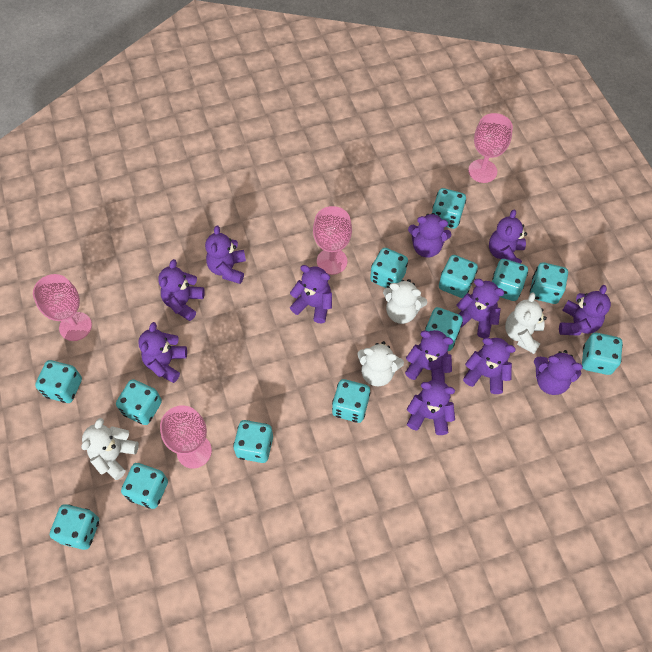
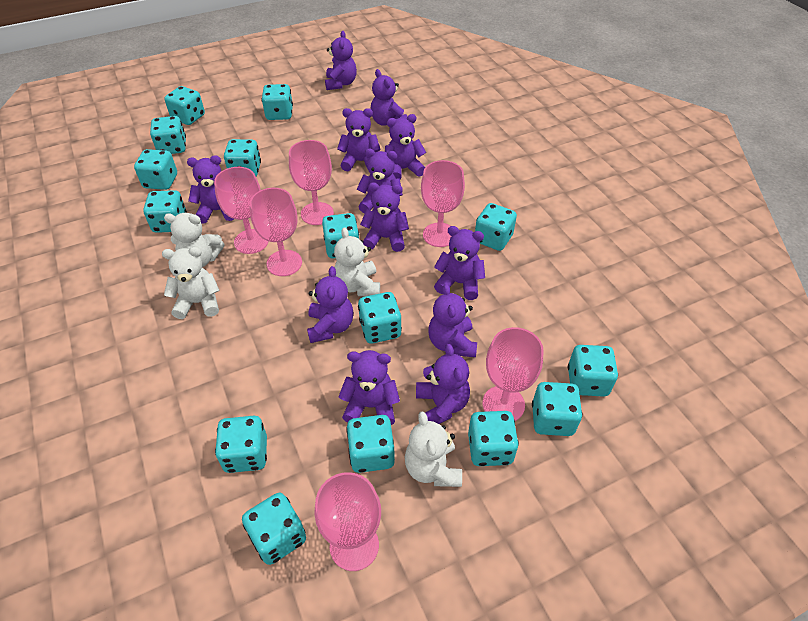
pink goblet: [33,274,92,341] [160,405,212,469] [313,206,352,275] [468,113,513,183] = 4 -> [214,167,269,254] [250,188,302,276] [289,140,334,225] [314,472,381,571] [421,160,465,247] [482,327,544,421] = 6
turquoise dice: [35,360,82,403] [50,504,99,550] [116,379,162,425] [121,463,168,509] [233,420,273,463] [332,379,371,423] [370,248,408,288] [425,307,463,351] [432,188,466,229] [439,255,478,298] [492,259,528,301] [530,262,568,304] [582,333,623,375] = 13 -> [134,149,177,190] [143,190,187,233] [150,116,186,154] [164,86,205,125] [215,416,267,473] [224,139,261,176] [242,493,306,565] [261,84,293,120] [322,213,360,258] [346,415,395,473] [358,292,402,344] [468,411,519,466] [475,203,517,251] [532,382,583,436] [568,345,618,397] = 15

